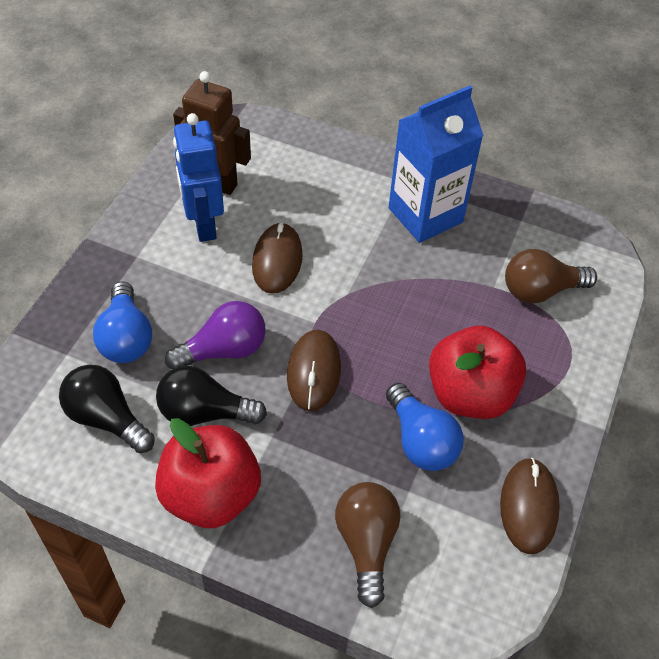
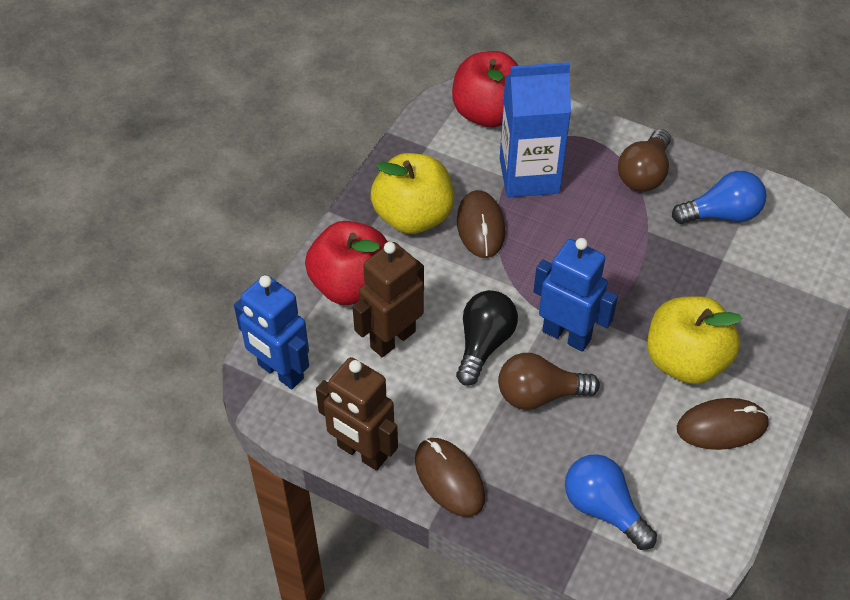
black light bulb: [59,365,155,453] [156,366,267,426] = 2 -> [456,290,518,386] = 1
blue robot: [173,113,224,242] = 1 -> [234,275,309,389] [534,238,618,352] = 2
brown robot: [173,71,251,195] = 1 -> [316,357,398,471] [352,242,424,357] = 2
purple light bulb: [165,301,266,369] = 1 -> none = 0
yellow apple: none = 0 -> [371,153,454,234] [647,296,742,384] = 2

